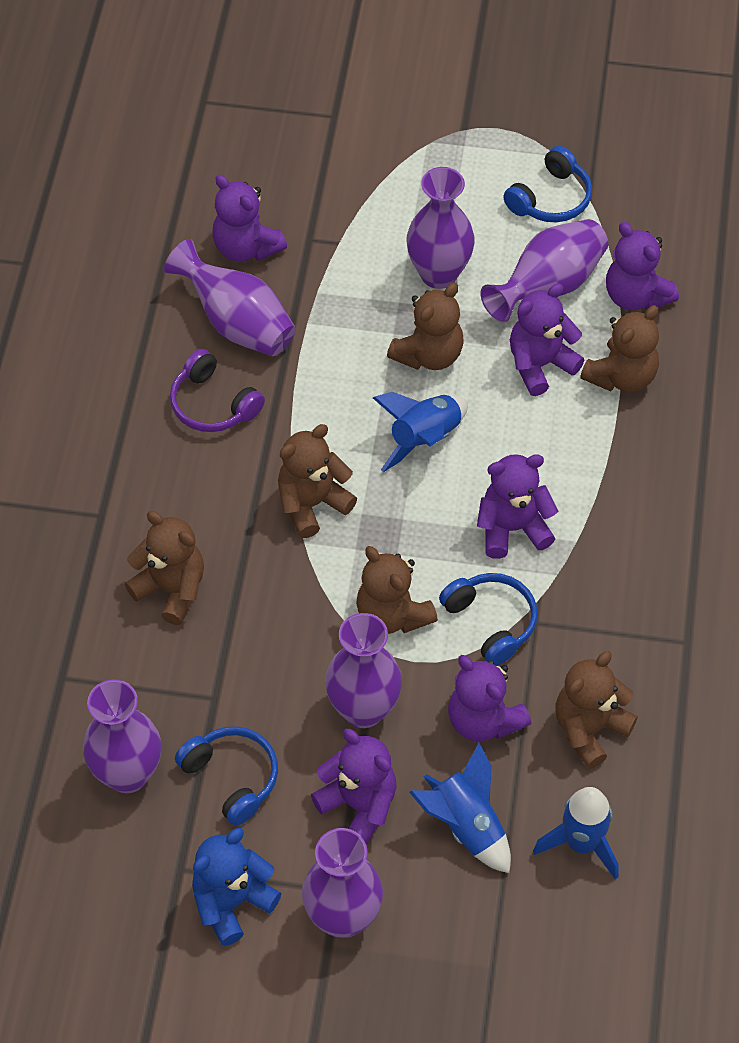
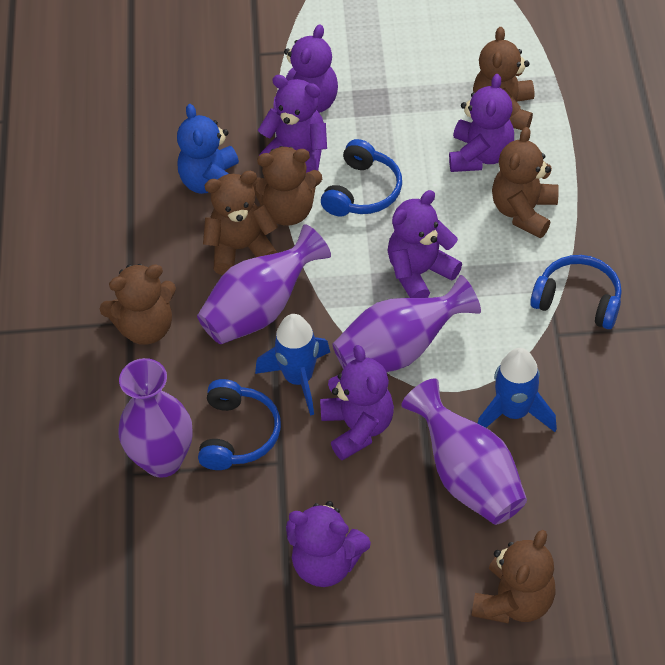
blue rocket: [373,392,468,472] [409,742,511,873] [533,787,619,880] = 3 -> [255,314,330,416] [478,348,557,432] = 2
purple headphones: [170,349,265,432] = 1 -> none = 0
purple vase: [83,679,161,793] [164,239,296,356] [302,828,383,938] [325,613,402,728] [407,167,475,289] [480,219,608,322] = 6 -> [118,358,192,478] [197,224,331,344] [333,275,481,372] [401,378,527,525] = 4

